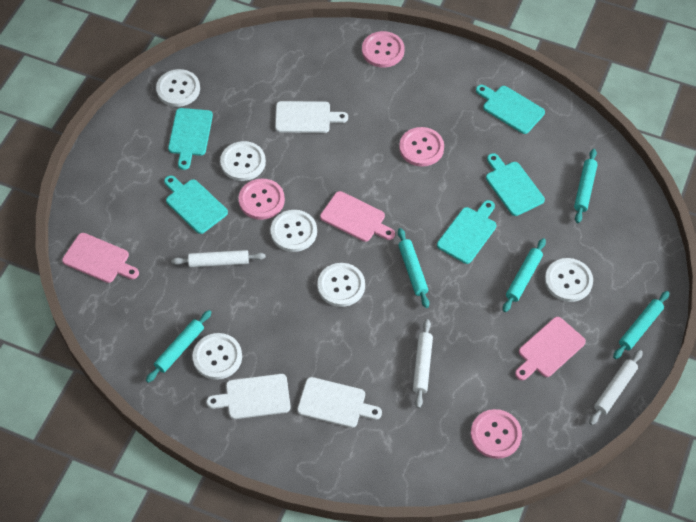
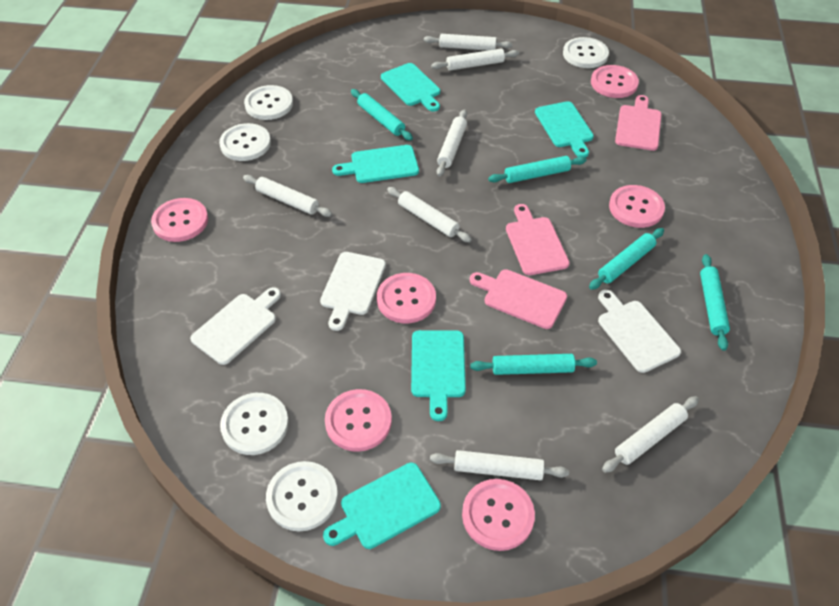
pink button: [239,178,285,220] [362,31,405,68] [399,127,444,167] [471,409,522,459] = 4 -> [151,198,208,242] [325,389,392,452] [377,273,436,323] [462,479,535,551] [591,65,639,98] [609,185,665,228] = 6
white button: [156,69,200,107] [192,333,242,380] [220,141,266,181] [270,210,317,252] [317,263,365,307] [545,258,593,302] = 6 -> [219,123,271,161] [220,393,289,455] [244,85,293,120] [266,461,338,532] [563,37,609,68] = 5
white rolling pin: [171,250,266,267] [413,319,433,408] [589,350,643,425] = 3 -> [243,175,332,217] [387,187,472,242] [424,34,512,51] [430,450,569,480] [431,49,519,71] [437,109,467,176] [602,396,699,473] = 7

